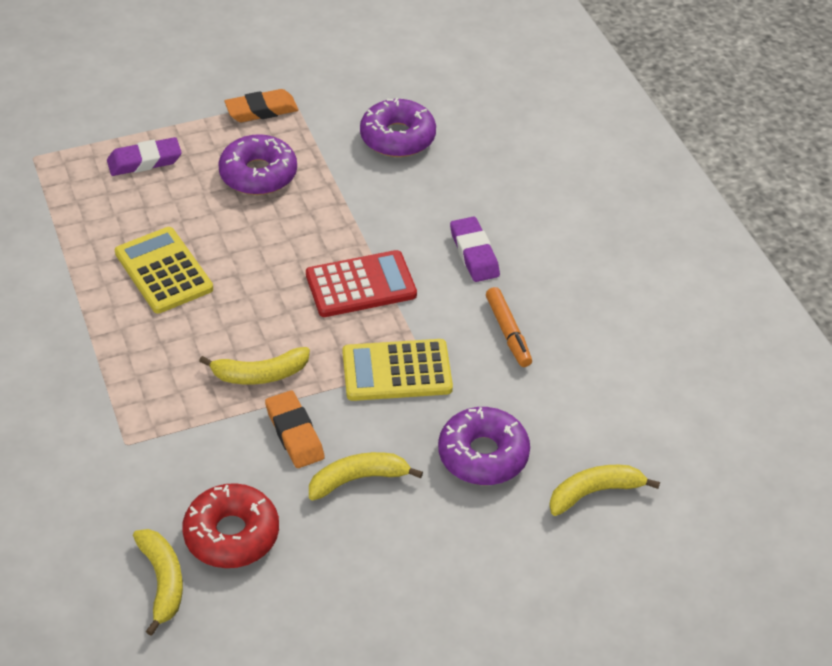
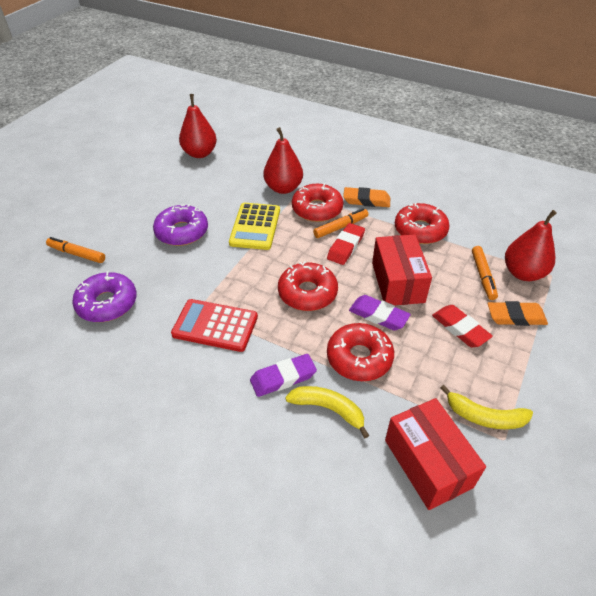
orange marker: [486,287,532,367] = 1 -> [46,237,105,263] [313,208,368,238] [472,246,498,300] = 3
purple donut: [218,134,297,195] [360,98,436,157] [438,407,530,485] = 3 -> [72,271,137,322] [153,204,208,246] = 2
red box: none = 0 -> [372,234,432,305] [385,398,486,510] = 2
red donut: [182,483,279,568] = 1 -> [278,261,338,311] [292,183,343,222] [327,323,394,381] [395,203,450,244] = 4
red eraser: none = 0 -> [327,223,365,265] [432,305,493,347] = 2
red pear: none = 0 -> [179,94,217,158] [263,127,303,194] [505,210,557,281] = 3
yellow banana: [133,529,183,636] [199,347,310,385] [309,452,423,500] [549,465,660,516] = 4 -> [285,386,369,438] [440,385,533,429] = 2
yellow calculator: [115,227,213,313] [343,339,453,401] = 2 -> [229,203,280,250] = 1

